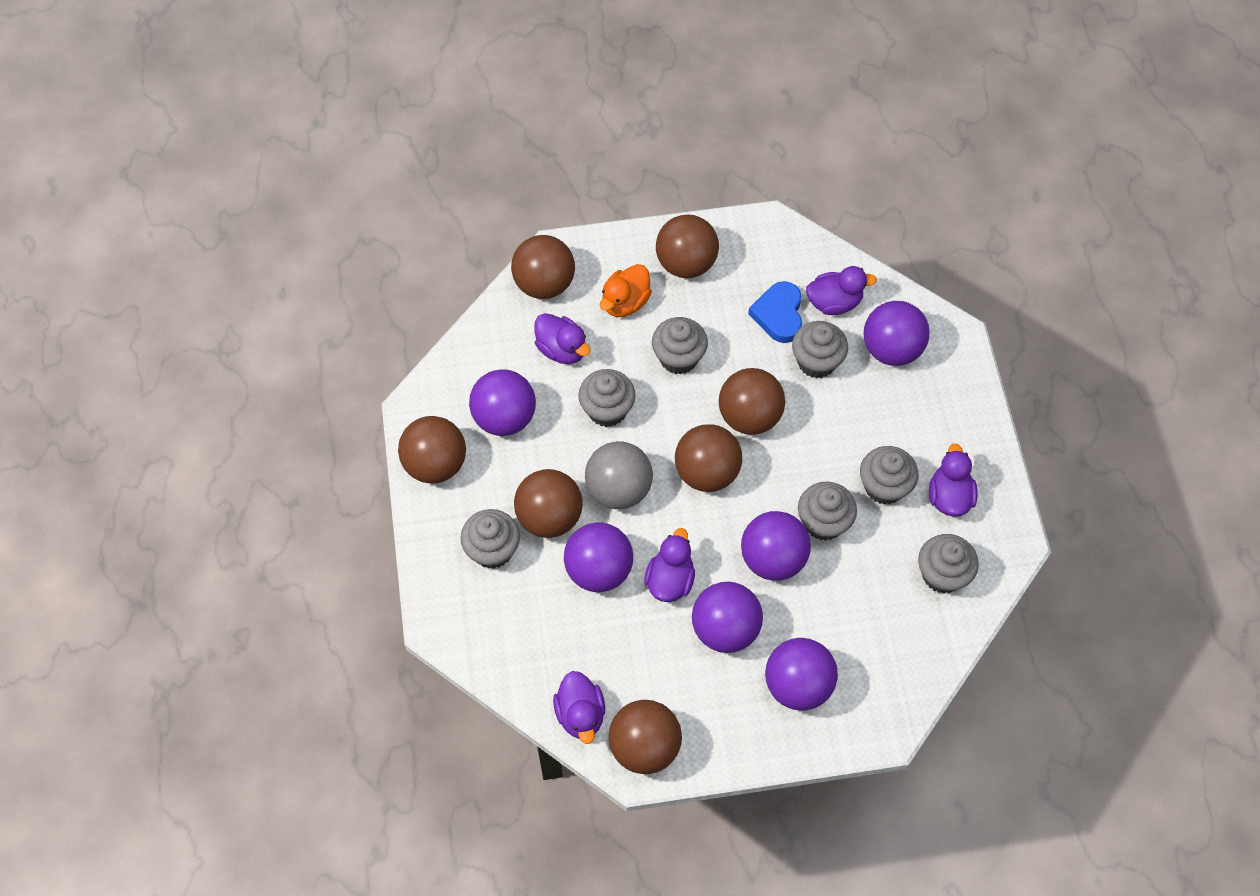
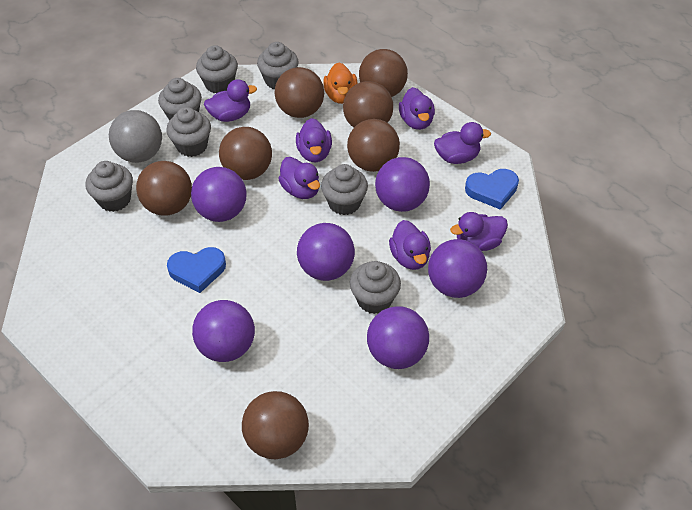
blue heart: [748,281,802,343] = 1 -> [167,247,226,293] [465,169,519,210] = 2
purple duck: [534,313,591,364] [553,671,605,744] [644,528,695,602] [806,266,877,315] [929,443,978,517] = 5 -> [204,79,257,122] [278,157,320,199] [296,118,332,162] [389,220,431,270] [399,87,435,130] [434,122,491,164] [450,212,508,251] = 7

